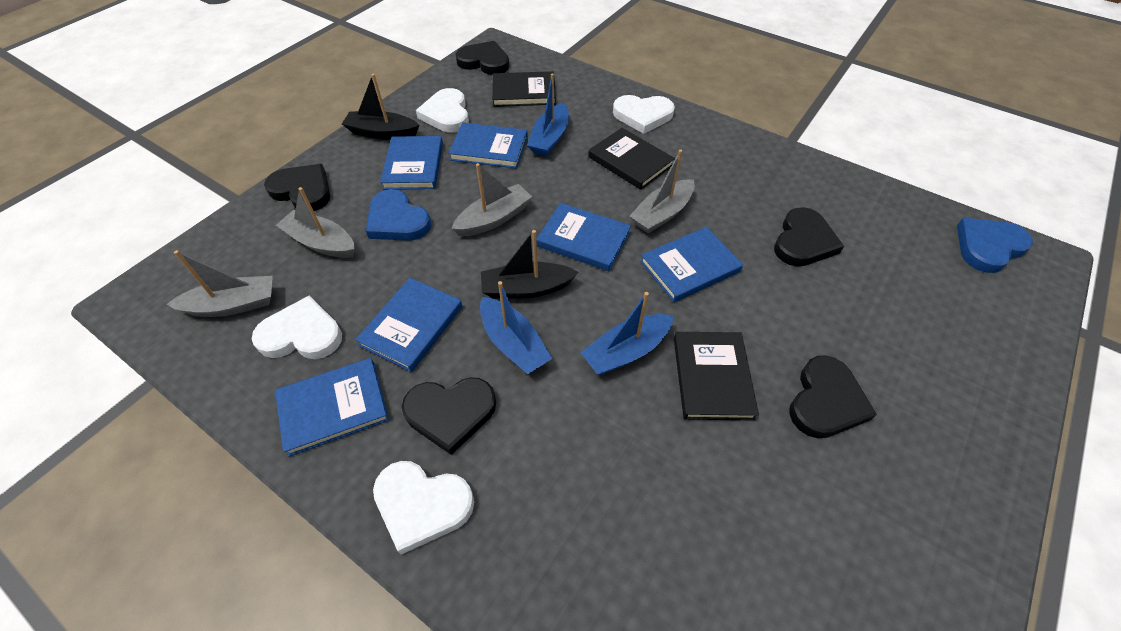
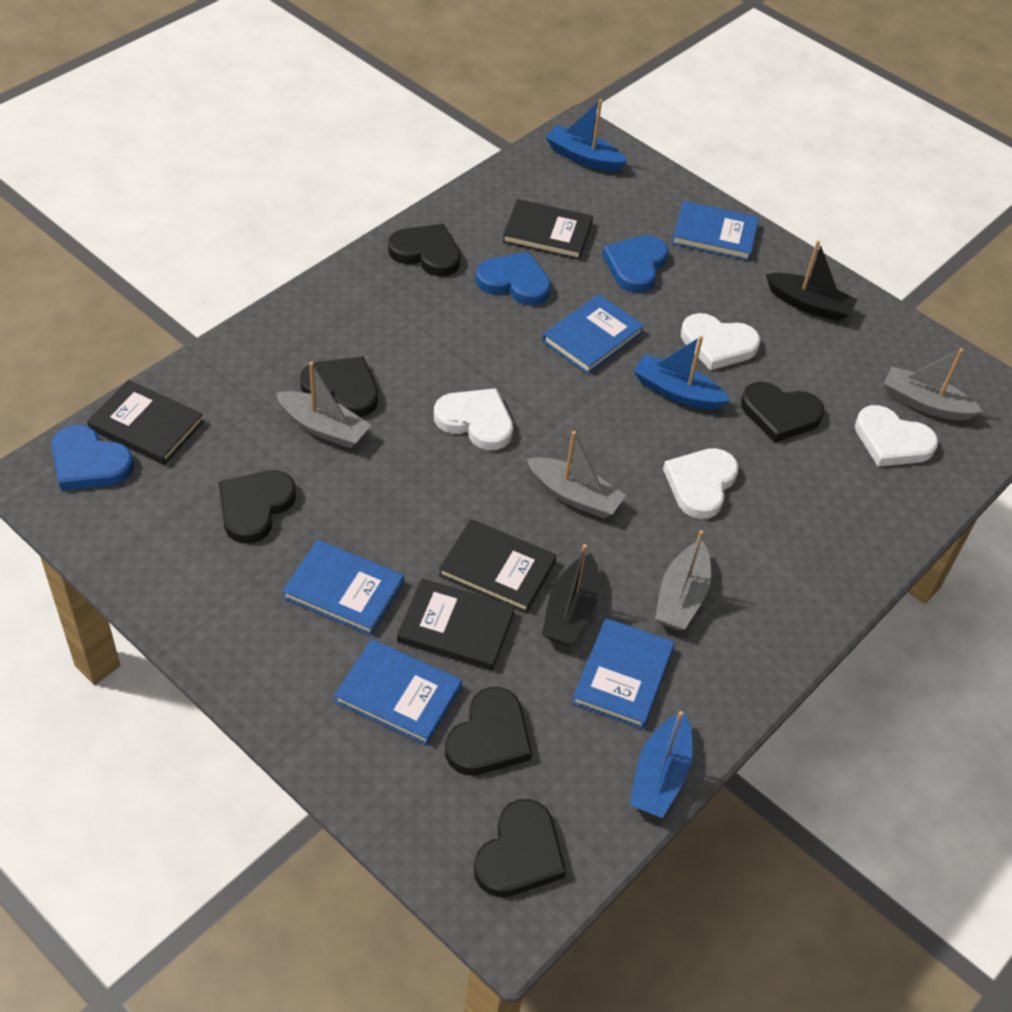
black book: [492,71,556,107] [588,128,675,190] [674,332,759,420] = 3 -> [87,380,204,465] [397,578,515,671] [439,519,557,613] [503,199,593,260] = 4
black heart: [264,164,330,211] [402,377,496,455] [455,41,510,75] [774,207,844,267] [789,355,877,438] = 5 -> [219,470,296,544] [300,357,378,417] [388,224,461,277] [445,687,532,775] [474,799,566,897] [741,382,825,443] = 6
blue book: [275,358,389,457] [355,278,462,372] [380,136,443,190] [448,123,528,168] [536,203,631,271] [640,227,743,302] = 6 -> [282,540,404,636] [334,639,462,745] [542,294,644,374] [572,618,675,729] [672,201,759,261] = 5
blue heart: [366,189,431,241] [957,218,1033,273] = 2 -> [51,425,134,491] [475,251,551,306] [602,235,668,293] = 3

